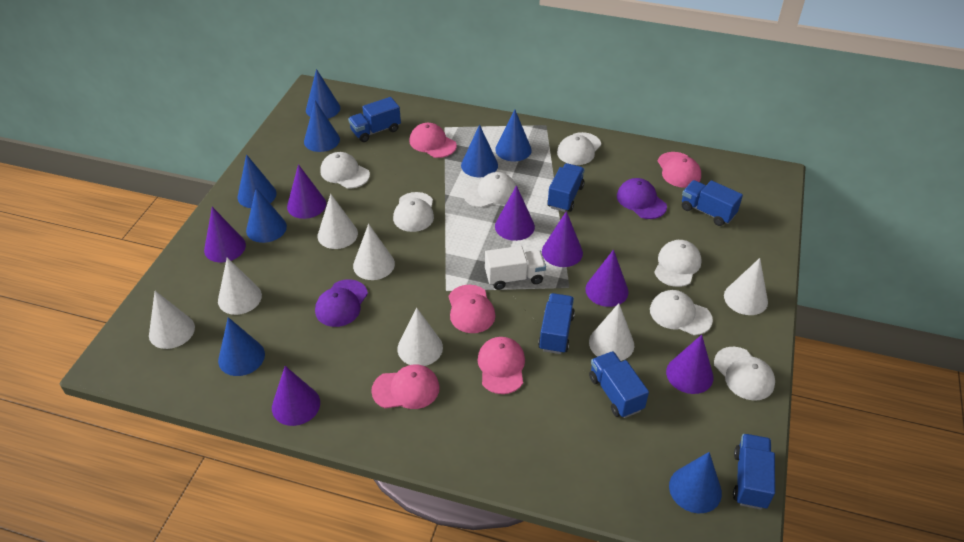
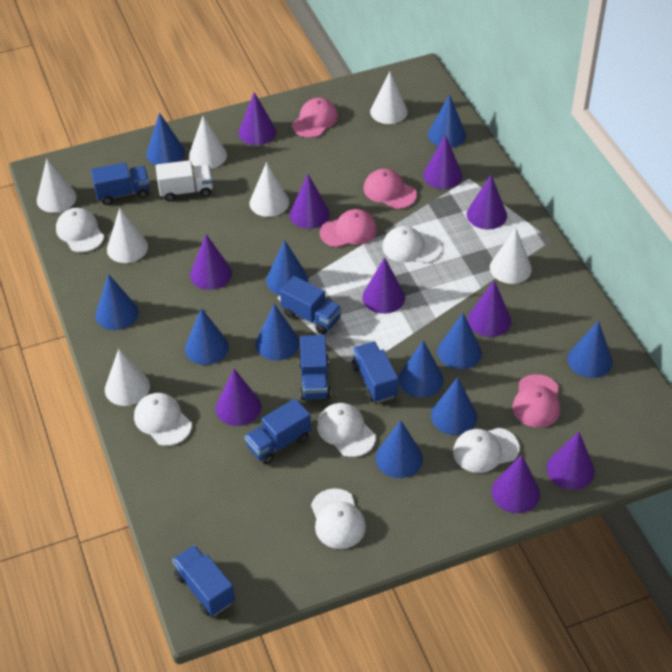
blue cone: [218,317,265,376] [238,154,276,208] [246,188,287,243] [304,101,340,152] [306,69,340,118] [461,124,498,177] [495,110,532,161] [669,452,722,513] = 8 -> [95,274,139,330] [146,113,185,165] [185,308,229,365] [255,304,299,361] [266,240,308,295] [376,420,423,478] [399,340,444,398] [428,94,466,148] [431,377,477,435] [437,313,482,370] [568,321,613,378] = 11
pink cap: [371,365,440,409] [409,123,457,158] [449,285,496,333] [477,337,525,394] [658,152,701,188] = 5 -> [292,98,338,138] [320,209,377,247] [364,169,417,209] [513,374,560,428] = 4
purple cap: [315,279,368,327] [617,178,667,219] = 2 -> none = 0
purple cone: [204,207,246,262] [272,366,320,426] [287,164,326,219] [495,185,535,241] [542,211,583,267] [585,250,629,307] [666,335,714,394] = 7 -> [190,234,232,290] [216,369,261,426] [238,92,276,145] [290,174,330,229] [362,257,405,314] [423,135,463,189] [467,175,507,229] [468,280,511,337] [491,455,540,513] [547,432,595,490] = 10
white cap: [320,152,370,188] [393,192,434,232] [464,172,516,208] [557,132,601,165] [650,290,713,335] [654,240,702,287] [714,347,775,401] = 7 -> [56,208,104,252] [134,393,192,446] [311,488,366,549] [317,403,376,457] [382,226,441,263] [453,428,519,473] = 6

